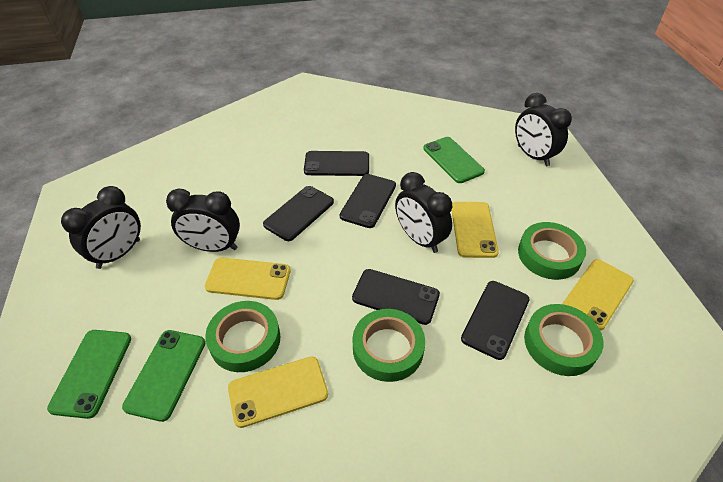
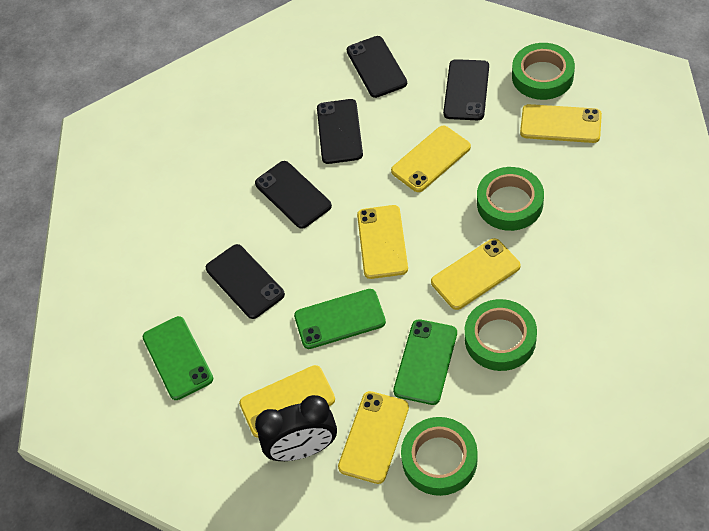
black clock: [61,186,141,269] [166,188,240,252] [395,172,452,253] [515,93,572,166] = 4 -> [255,395,337,461] = 1
yellow phone: [205,258,291,300] [228,356,328,428] [452,202,499,258] [563,259,634,330] = 4 -> [239,365,335,438] [338,391,409,484] [357,205,408,279] [391,126,471,192] [431,238,521,310] [520,104,602,143] = 6

